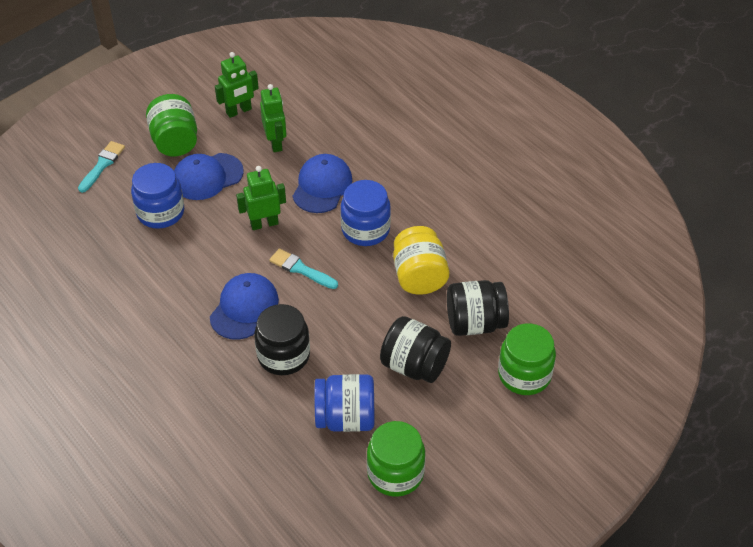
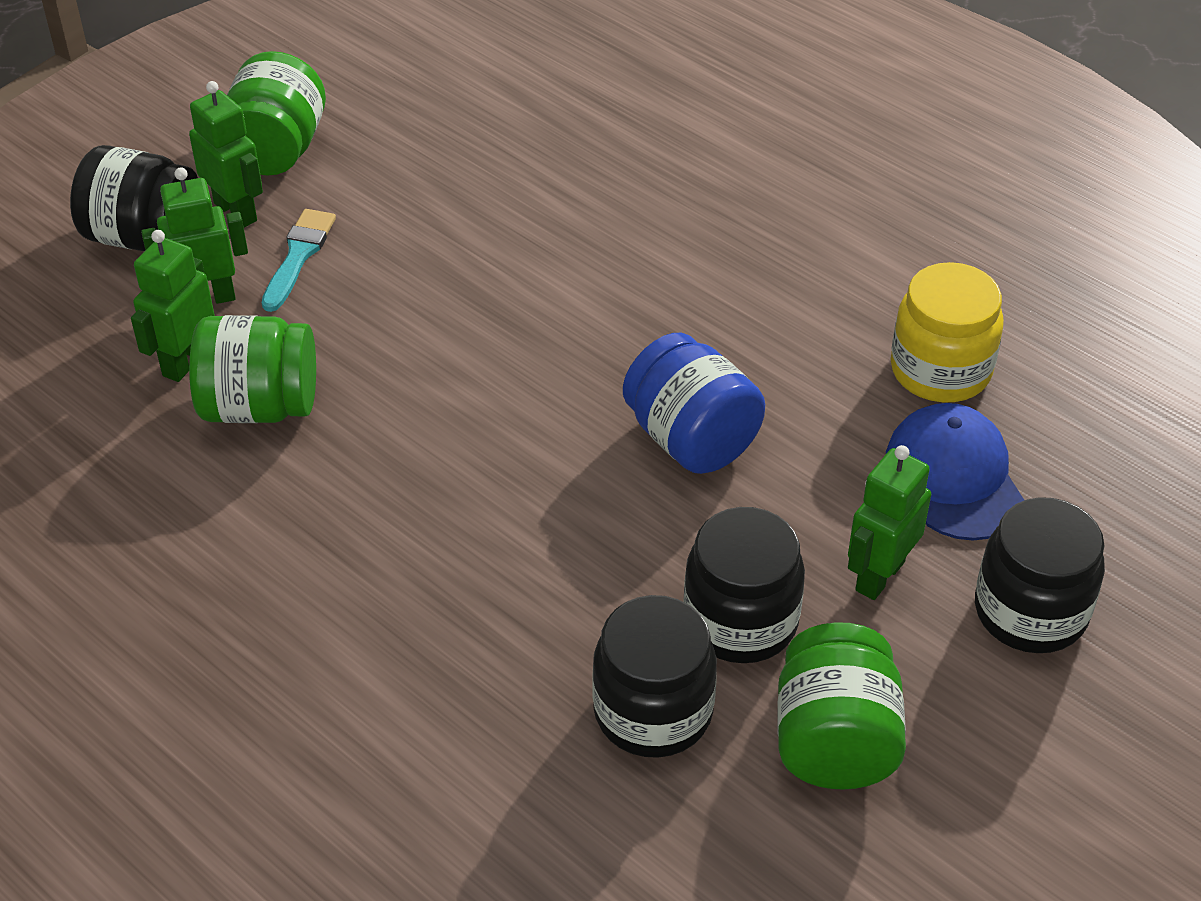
black jar: [254,304,310,375] [380,316,451,383] [447,280,509,336] = 3 -> [70,145,198,251] [592,595,717,758] [683,507,805,663] [975,497,1105,653] = 4
blue cap: [174,153,244,200] [210,273,279,340] [293,154,352,213] = 3 -> [886,403,1024,540] = 1
blue jar: [131,163,184,229] [315,374,375,432] [340,180,391,246] = 3 -> [623,333,765,474] = 1
green robot: [215,52,259,118] [236,166,286,230] [260,84,287,152] = 3 -> [131,230,215,382] [141,167,248,304] [189,81,263,227] [848,445,931,600] = 4
turquoise brush: [78,141,125,193] [269,248,338,289] = 2 -> [262,209,336,312] = 1

